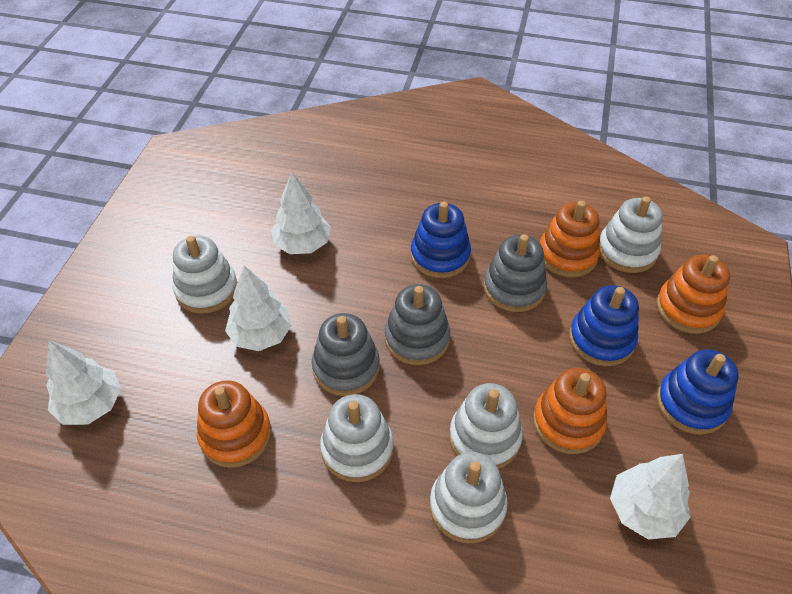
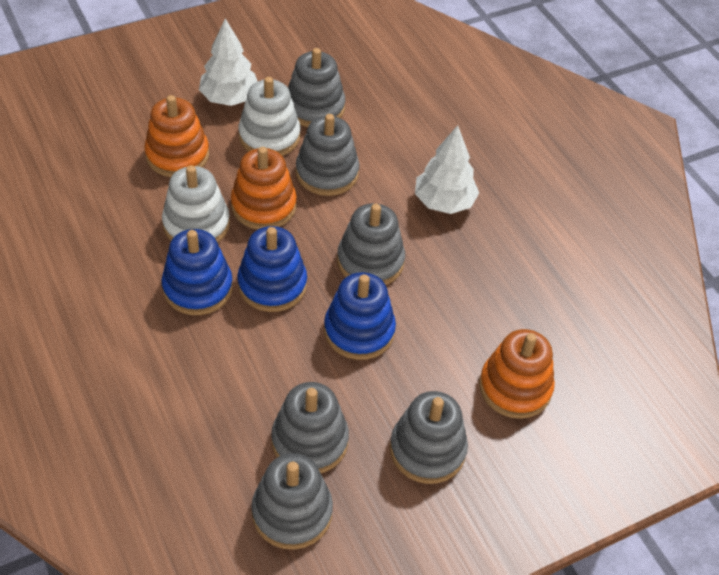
grey stacking toy: [312,313,380,396] [385,284,450,365] [484,234,547,312] = 3 -> [251,453,333,550] [271,382,349,473] [288,48,345,127] [296,114,359,196] [337,203,405,285] [390,391,468,484] = 6
orange stacking toy: [197,380,271,468] [533,368,607,454] [540,201,600,277] [656,255,730,334] = 4 -> [144,95,209,177] [231,147,297,229] [479,329,555,419] = 3
white stacking toy: [173,236,237,314] [320,394,394,482] [430,452,508,543] [449,383,523,469] [600,196,663,273] = 5 -> [162,165,230,243] [238,77,301,156] = 2
white tree: [46,340,121,425] [225,265,292,351] [271,172,331,254] [610,454,690,540] = 4 -> [199,18,258,106] [415,125,479,214] = 2

